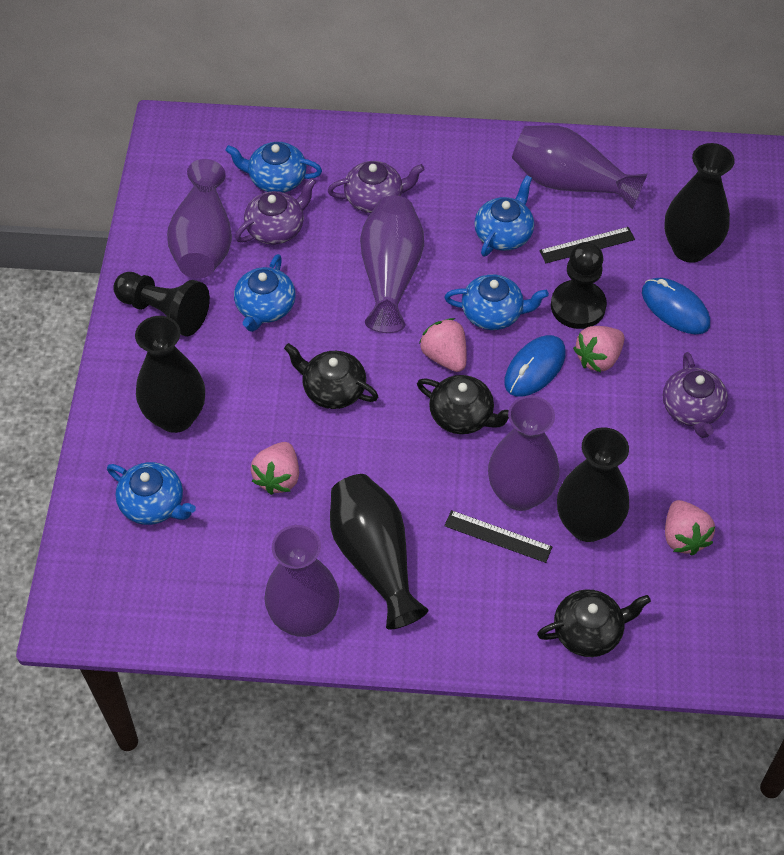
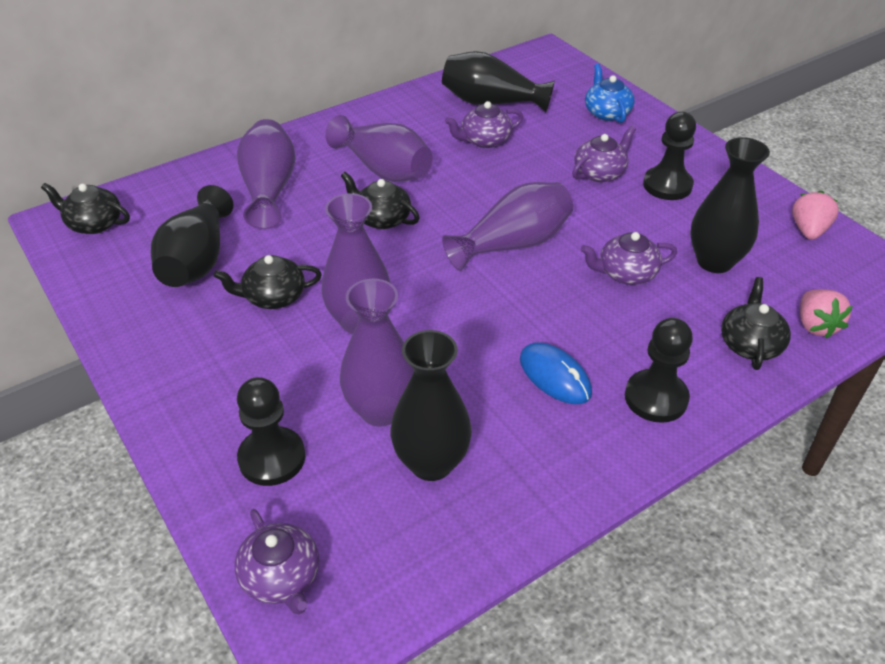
black pawn: [113,272,210,336] [551,242,607,329] = 2 -> [237,377,305,486] [625,318,693,423] [643,112,696,200] = 3
black ruler: [444,510,552,563] [539,227,635,263] = 2 -> none = 0
black teapot: [284,343,378,409] [417,375,509,434] [537,589,651,657] = 3 -> [41,183,130,234] [214,255,322,309] [341,172,420,229] [721,277,791,370] = 4
blue mouse: [504,335,566,397] [642,278,710,334] = 2 -> [520,342,592,404] = 1
blue teapot: [107,462,196,525] [225,142,322,193] [234,254,296,332] [444,274,549,330] [474,175,534,257] = 5 -> [585,64,635,123] = 1
pink strawberry: [251,442,299,495] [419,318,467,372] [573,326,625,373] [665,500,715,555] = 4 -> [792,191,839,240] [800,289,853,339] = 2
purple teapot: [235,178,316,245] [328,161,424,213] [663,352,728,438] = 3 -> [235,509,319,614] [445,101,523,148] [572,126,636,182] [581,232,677,285] = 4

